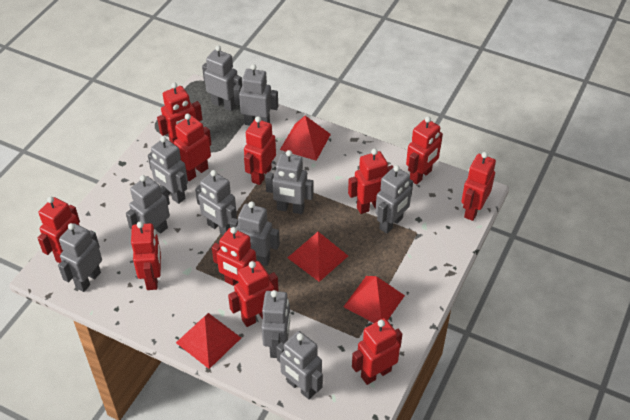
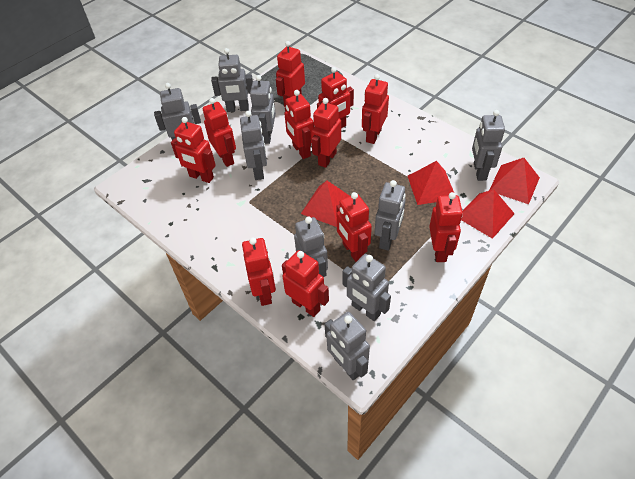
grey robot: [58,223,102,292] [126,175,170,233] [148,136,188,204] [195,170,237,235] [202,45,242,111] [230,201,280,266] [233,64,278,126] [262,290,290,358] [265,150,313,214] [276,331,323,399] [375,165,413,233] = 11 -> [154,83,201,140] [211,48,253,112] [240,111,267,180] [250,75,276,144] [294,217,328,277] [325,312,370,380] [343,254,391,321] [375,180,406,251] [472,110,505,181] = 9

